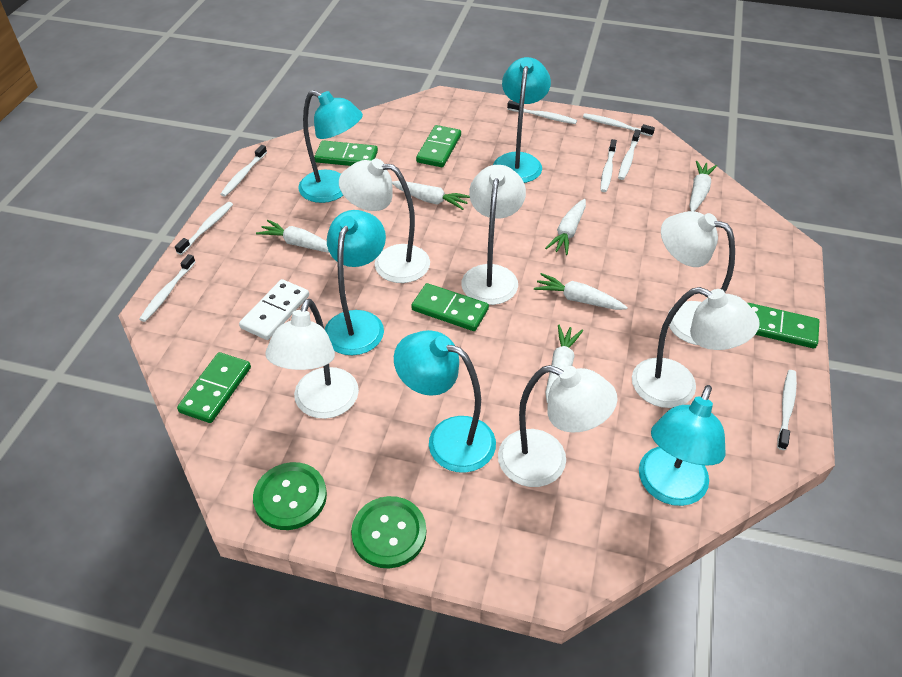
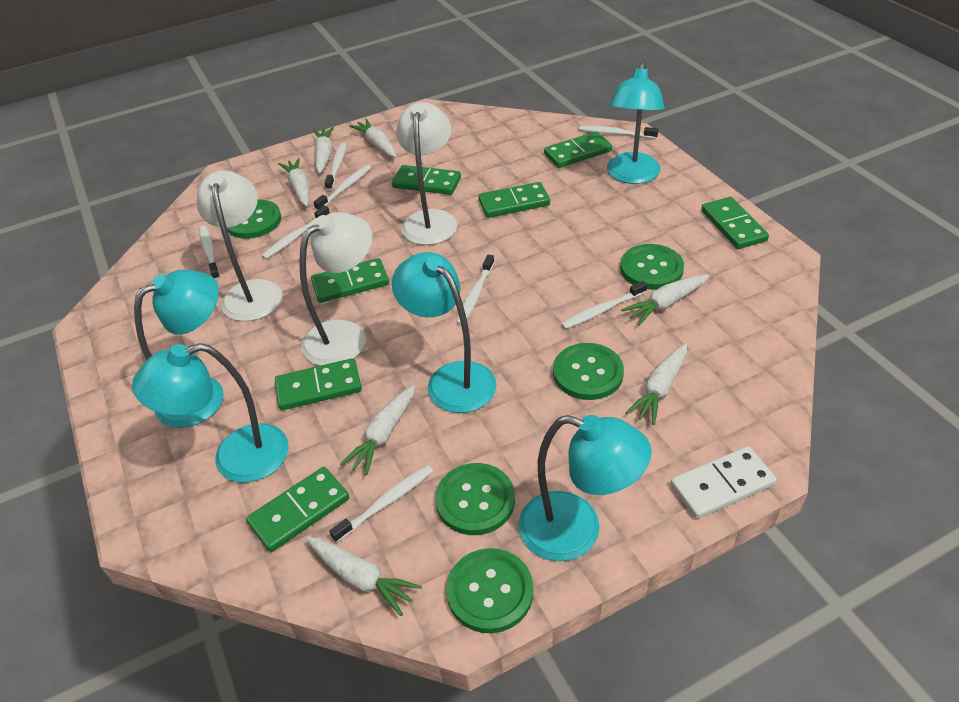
green button: [253,462,327,530] [351,496,426,568] = 2 -> [227,200,281,239] [435,463,515,535] [446,548,533,633] [553,343,624,400] [620,244,684,290] = 5
green domino: [177,352,251,423] [314,140,378,166] [411,283,489,331] [416,125,461,167] [747,303,819,348] = 5 -> [246,467,349,552] [275,358,362,410] [311,258,389,303] [392,165,461,195] [478,182,550,218] [544,131,612,168] [701,197,769,249] = 7
white carrot: [256,220,329,253] [392,181,470,210] [534,273,628,310] [545,199,586,255] [545,324,583,403] [689,161,717,211] = 6 -> [278,158,309,206] [306,537,422,616] [313,127,334,173] [340,385,415,475] [349,119,397,157] [621,275,709,326] [626,344,687,425] = 7
white lamp: [265,299,359,419] [339,159,430,283] [461,165,526,305] [498,365,618,487] [632,287,760,408] [661,211,735,345] = 6 -> [197,171,282,321] [299,212,372,366] [396,102,457,245] = 3

